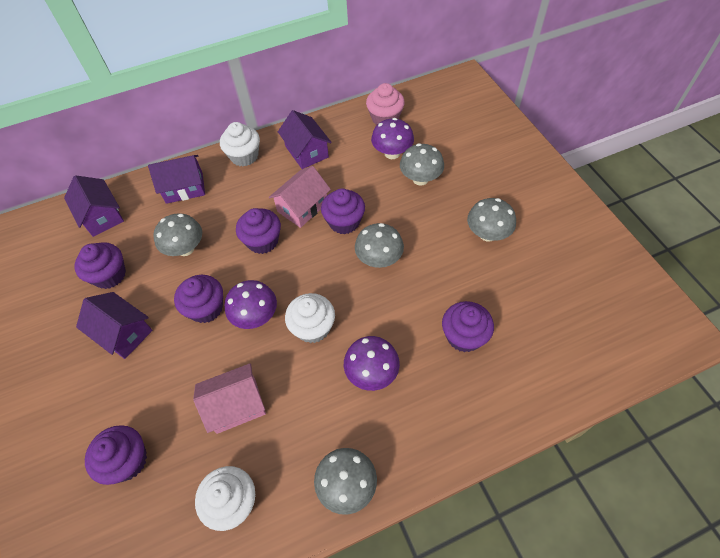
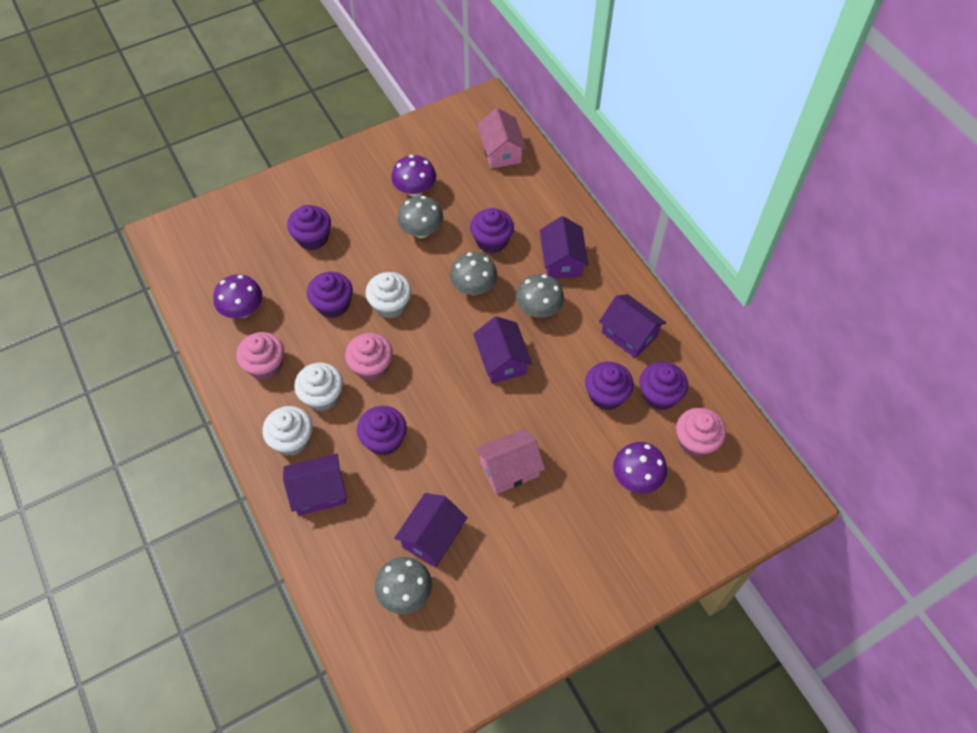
grey mushroom: [153,213,202,256] [314,448,377,515] [355,223,404,268] [400,143,444,185] [467,198,516,241] = 5 -> [375,557,432,614] [397,196,444,238] [450,252,498,295] [516,274,564,318] = 4
pink cupcake: [366,83,405,125] = 1 -> [236,332,284,380] [345,333,393,381] [676,408,726,457] = 3
purple house: [64,175,124,237] [76,292,152,359] [148,155,205,204] [278,110,332,169] = 4 -> [283,454,347,515] [394,493,468,567] [473,316,532,384] [540,216,589,279] [599,294,666,358] = 5

